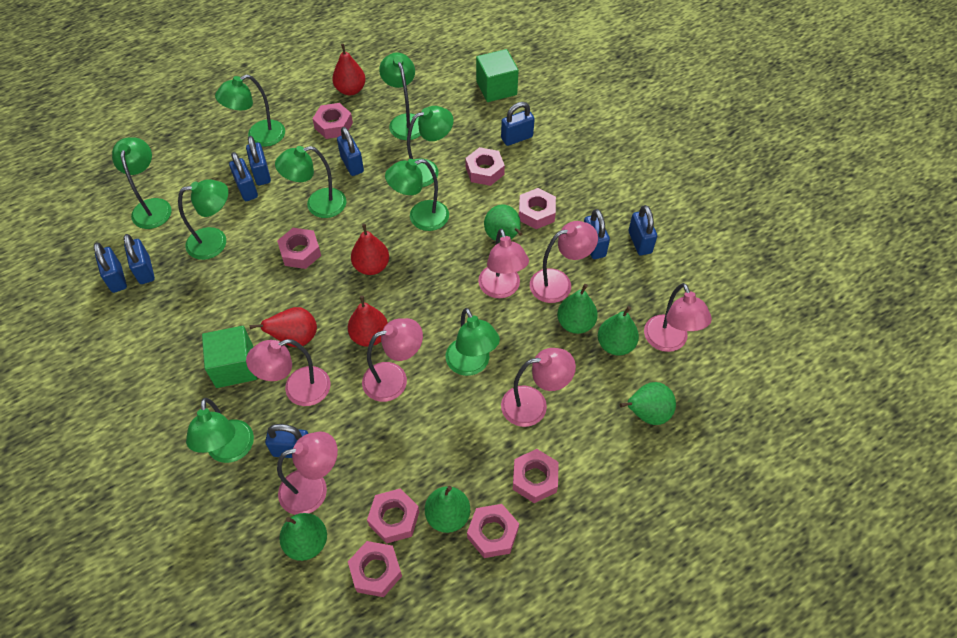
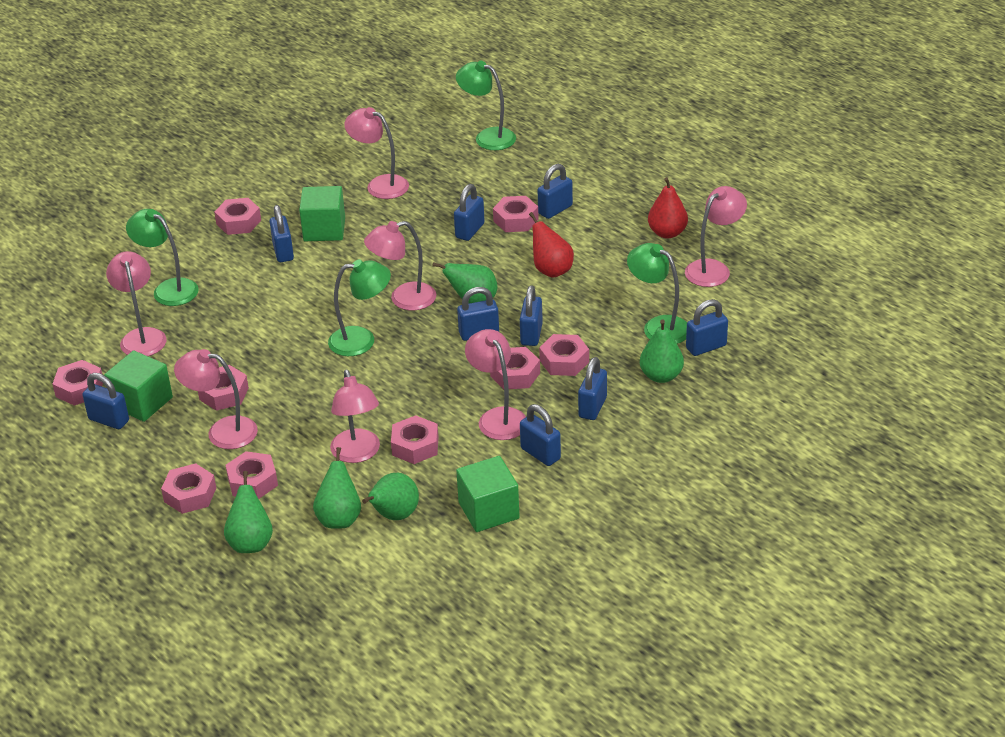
green cube: [202,326,257,388] [476,49,519,102] = 2 -> [104,350,173,422] [299,186,345,241] [456,456,520,532] = 3
green lamp: [112,137,172,229] [178,179,228,260] [186,398,254,463] [215,74,285,147] [275,146,347,218] [379,53,421,140] [385,159,449,231] [407,106,453,187] [446,308,500,376] = 9 -> [126,209,199,306] [328,260,391,356] [456,61,516,150] [627,243,687,344] = 4
green pear: [279,513,327,561] [425,486,470,533] [484,204,522,241] [557,284,598,334] [598,306,639,356] [620,382,676,425] = 6 -> [224,471,273,553] [313,447,361,529] [362,473,419,520] [433,262,498,304] [640,320,684,383] = 5
pink nut: [277,228,321,269] [312,103,353,139] [348,541,402,597] [367,488,419,544] [465,147,505,186] [467,504,519,558] [513,449,559,503] [519,188,556,229] = 8 -> [53,360,103,406] [161,463,216,514] [198,365,249,411] [214,198,261,235] [226,451,278,499] [391,415,439,464] [490,347,540,389] [493,196,539,232] [539,334,589,376] = 9
red pear: [250,307,317,347] [332,44,366,95] [348,296,388,347] [351,224,389,275] = 4 -> [529,212,574,278] [648,177,688,238] = 2

